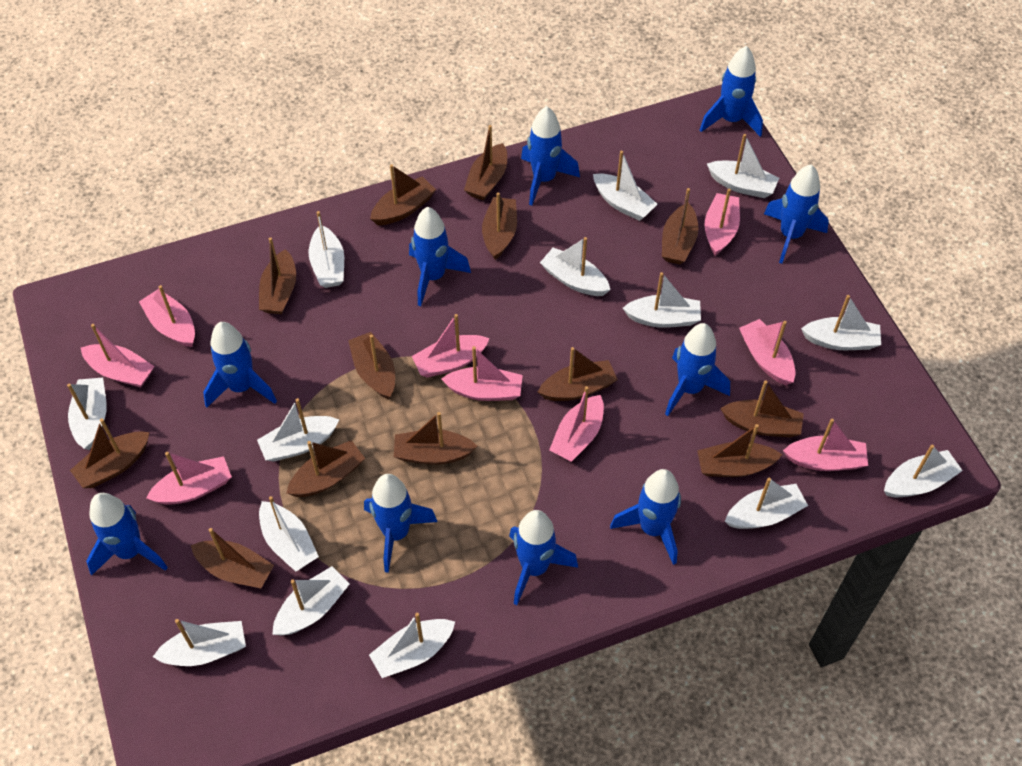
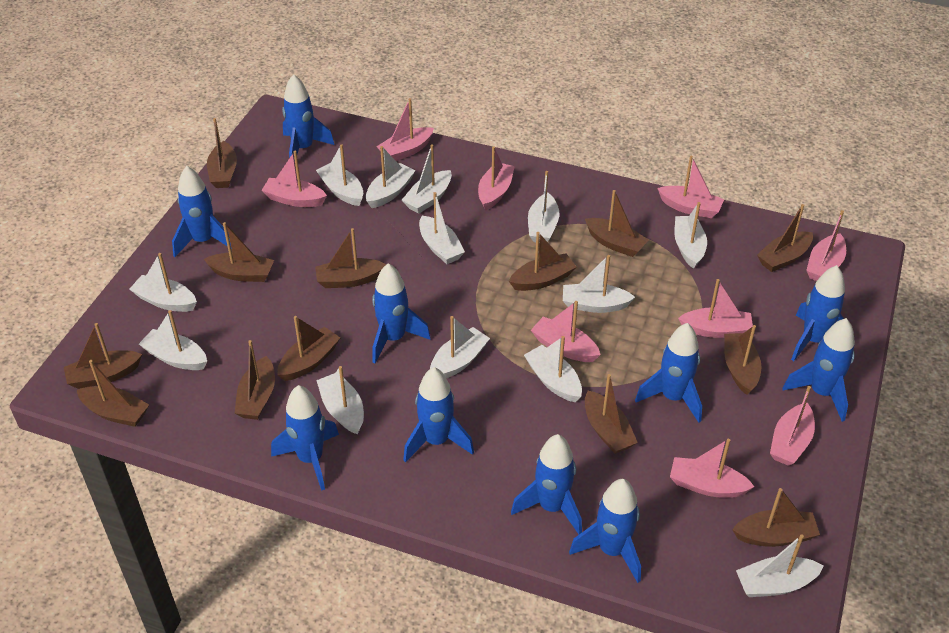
white boat: [67,378,107,450] [153,619,246,666] [257,398,339,462] [259,496,319,572] [272,566,350,636] [309,211,344,288] [369,613,455,678] [540,237,610,296] [593,151,657,221] [623,272,701,328] [707,134,779,198] [725,478,808,529] [801,295,881,350] [884,445,963,497] = 14 -> [130,253,197,312] [139,310,207,370] [316,144,363,206] [316,366,364,434] [366,146,416,208] [402,144,452,214] [419,192,465,264] [430,316,490,379] [524,336,582,402] [528,171,559,242] [563,255,635,313] [674,202,707,269] [736,534,824,597] = 13

